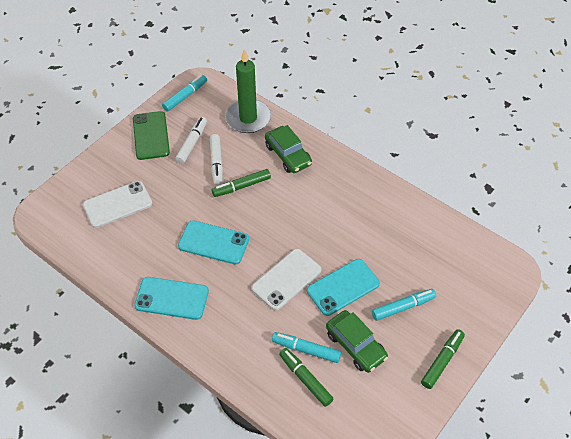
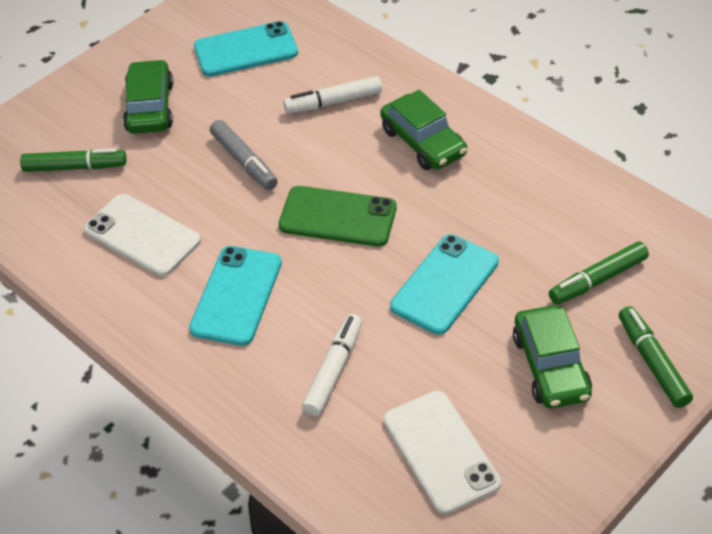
green candle: [225,49,271,133] = 1 -> none = 0
green car: [265,125,312,173] [326,310,388,373] = 2 -> [123,59,173,134] [380,90,467,170] [513,306,592,408] = 3
grey marker: none = 0 -> [210,120,278,190] = 1
turquoise marker: [162,75,207,112] [272,332,341,363] [372,289,436,321] = 3 -> none = 0

